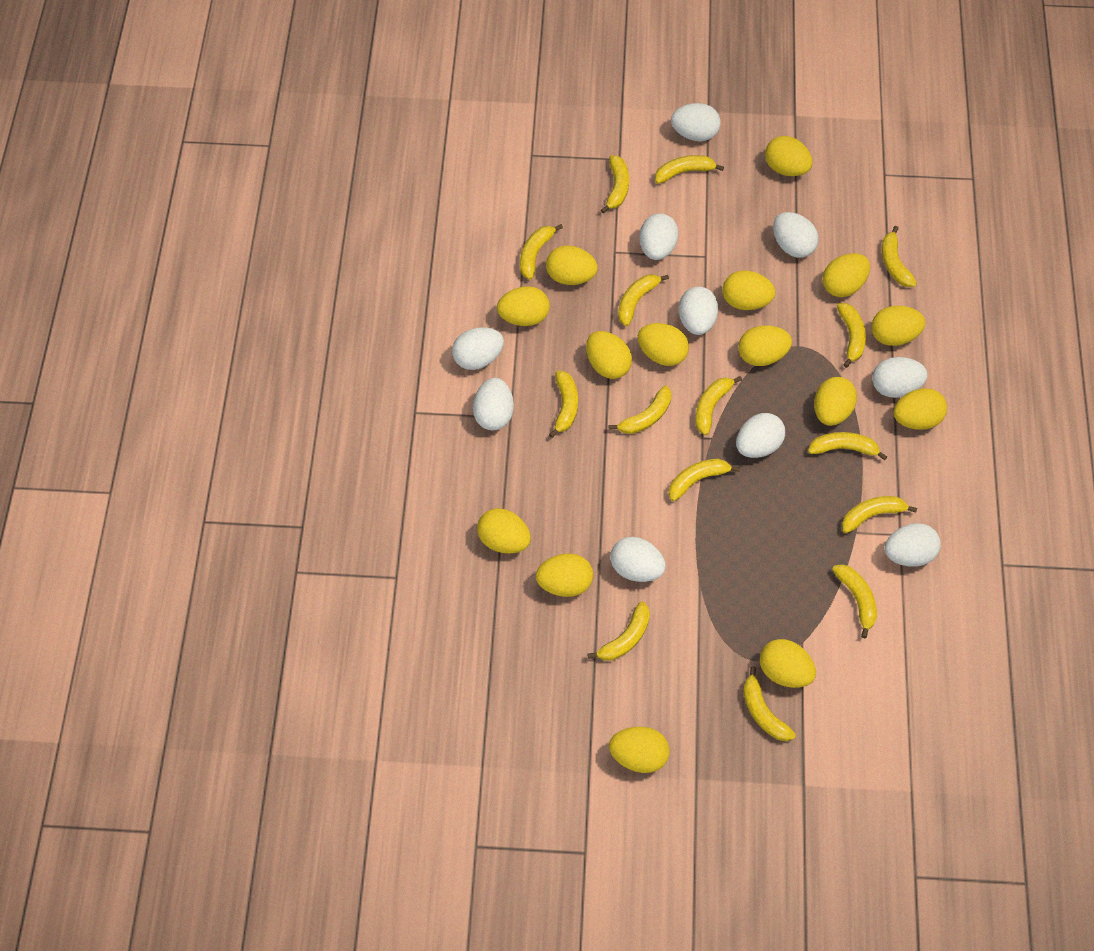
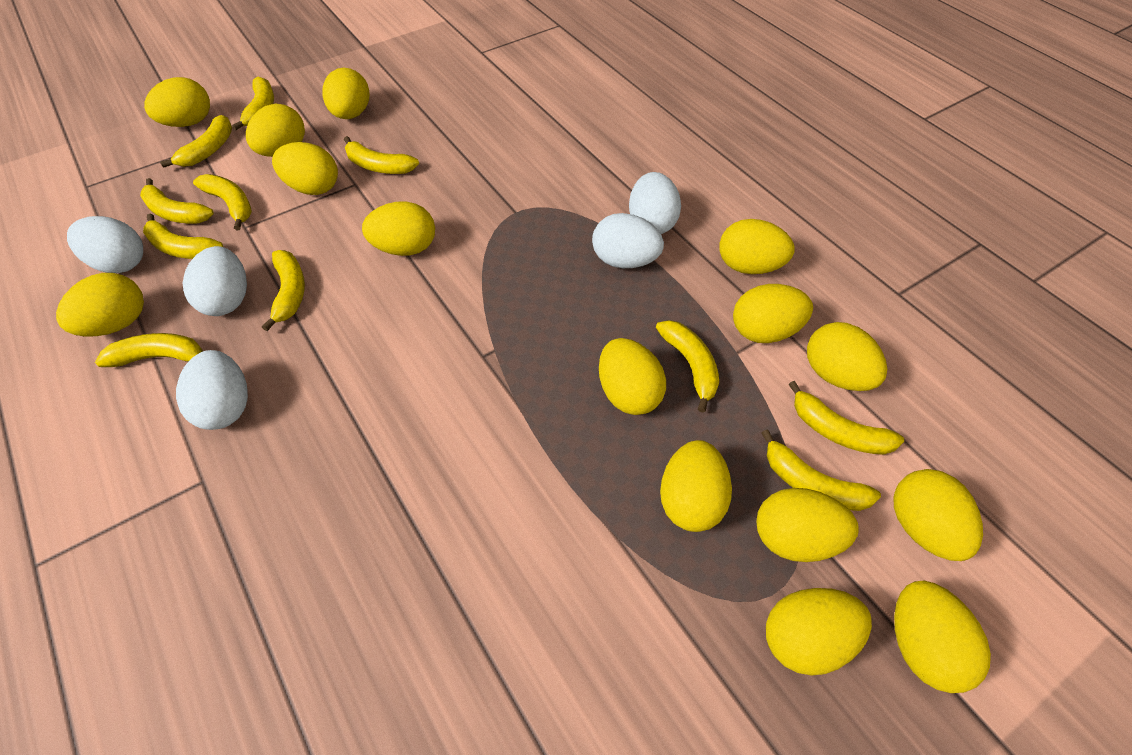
white egg: [452,327,504,370] [473,378,514,430] [611,537,666,582] [639,213,679,260] [671,103,721,141] [679,287,718,335] [736,413,785,458] [773,212,818,258] [872,357,927,398] [884,523,941,567] = 10 -> [67,216,143,273] [176,350,248,430] [183,246,247,316] [592,213,664,268] [629,172,681,234] = 5
yellow banana: [520,224,563,280] [549,370,578,438] [587,601,650,661] [601,155,629,213] [609,386,671,434] [618,274,669,326] [655,155,724,184] [669,459,740,501] [695,376,742,435] [743,666,796,741] [808,432,887,460] [832,564,877,638] [837,303,866,368] [842,496,917,533] [882,226,917,287] = 15 -> [95,333,203,367] [140,178,214,224] [143,213,223,259] [160,115,232,168] [193,174,252,230] [232,76,274,130] [262,250,305,331] [344,136,419,174] [656,320,719,412] [761,429,881,511] [789,381,904,455] = 11

